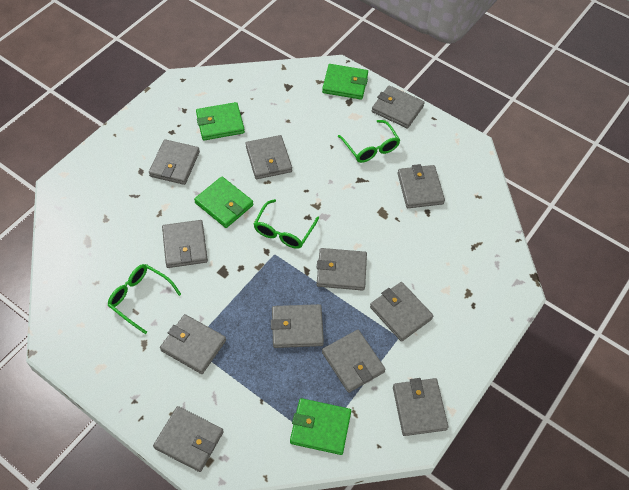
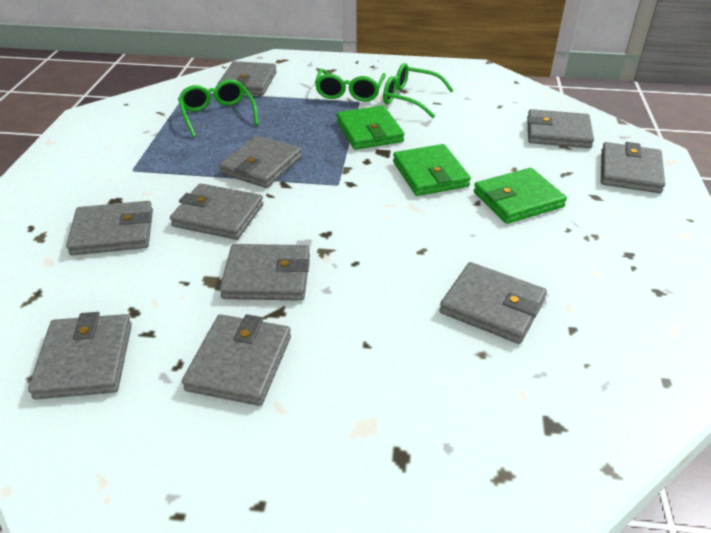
green wallet: [194,176,254,228] [196,102,245,140] [290,398,351,455] [322,64,368,100] = 4 -> [336,105,404,150] [393,144,471,196] [474,168,567,224] = 3
grey wallet: [149,139,200,185] [153,406,224,472] [160,314,226,374] [162,220,208,268] [246,135,292,179] [271,304,324,348] [317,248,367,291] [322,330,386,393] [370,282,433,342] [372,85,425,129] [393,378,448,436] [397,164,445,208] = 12 -> [28,312,132,399] [66,201,153,255] [170,183,263,240] [182,314,291,406] [217,61,277,95] [219,135,302,188] [220,244,310,301] [439,262,547,344] [527,109,594,148] [601,142,665,193] = 10

